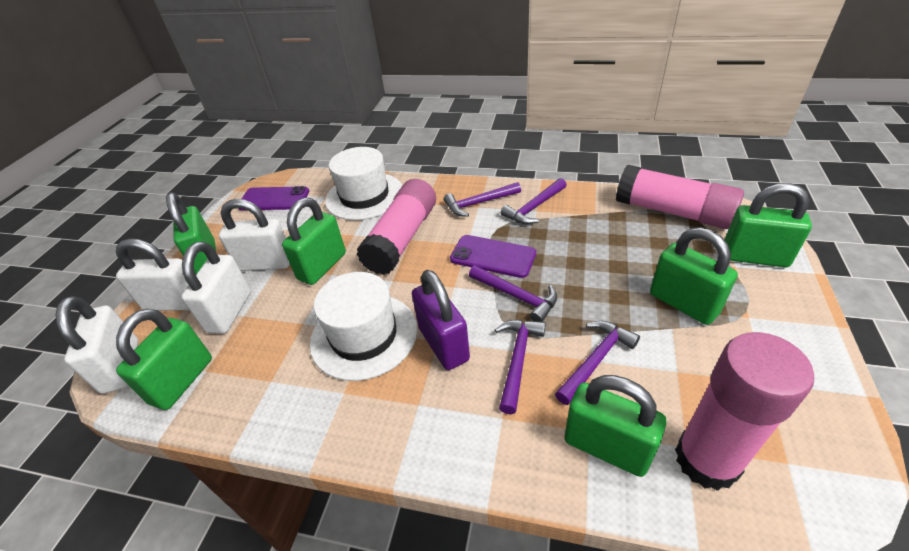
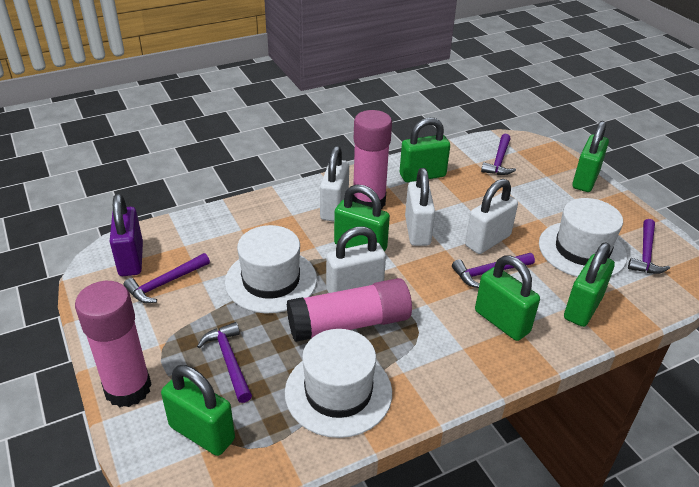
purple phone: [238,186,309,210] [450,235,536,278] = 2 -> none = 0
white hat: [310,272,417,381] [325,147,403,220] = 2 -> [225,225,317,313] [285,329,392,438] [539,198,627,277] = 3

